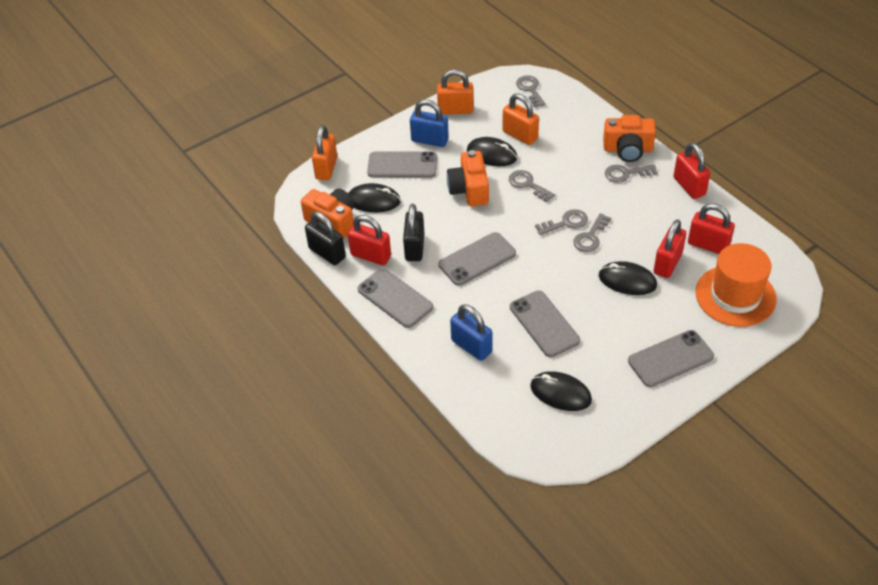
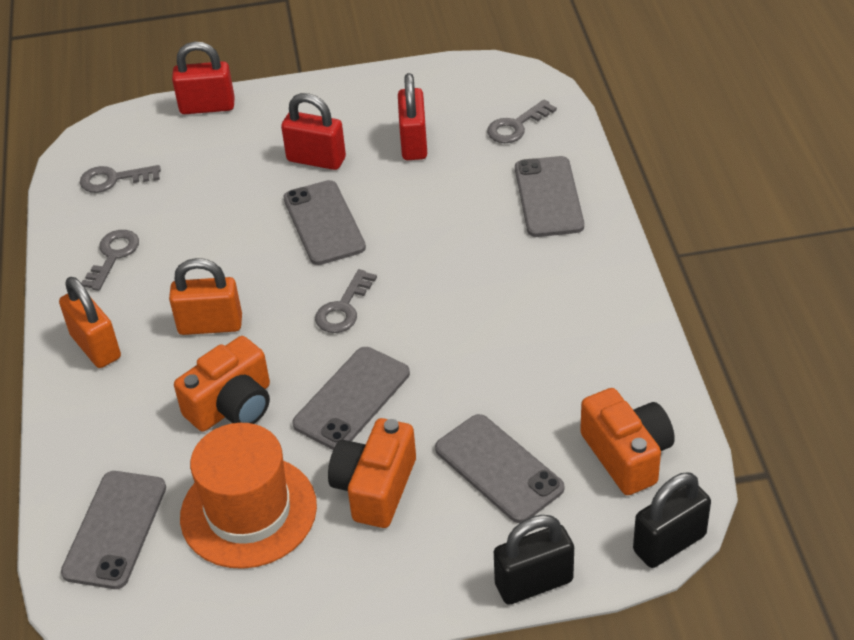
black mouse: [348,183,401,212] [467,137,518,166] [530,371,592,411] [599,261,657,295] = 4 -> none = 0
blue padlock: [410,100,449,147] [450,304,492,361] = 2 -> none = 0
grey key: [509,170,555,202] [516,75,546,108] [535,209,588,235] [573,213,611,252] [605,165,658,183] = 5 -> [80,165,161,193] [81,230,139,291] [315,269,377,333] [487,99,557,143] = 4
orange padlock: [312,125,337,180] [437,69,474,114] [502,93,539,145] = 3 -> [59,277,121,368] [169,258,242,335] = 2
red padlock: [348,215,391,265] [654,219,686,278] [673,143,710,199] [688,203,735,254] = 4 -> [172,41,235,114] [281,93,346,170] [398,73,427,160] = 3

